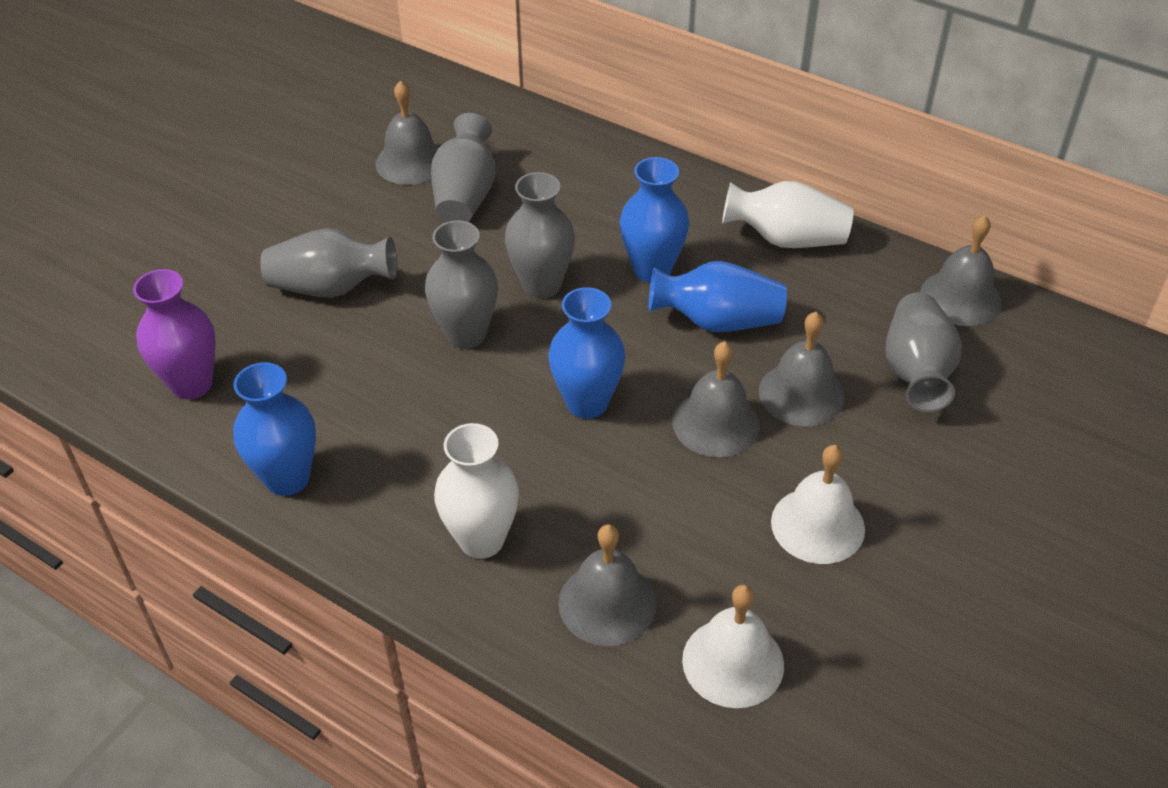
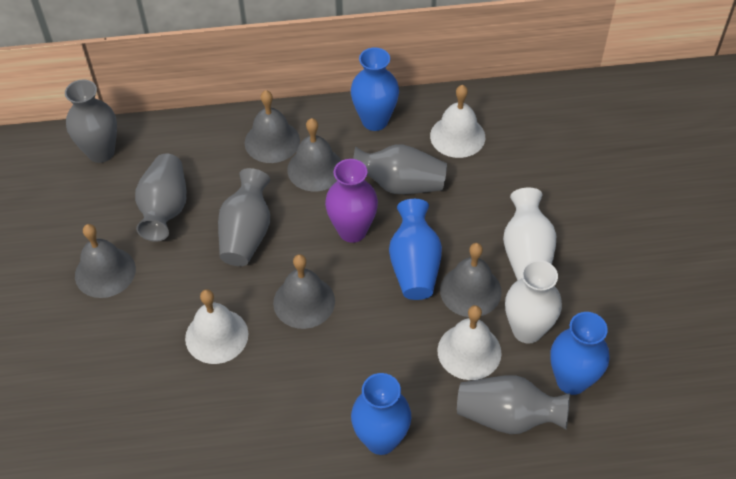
white bell: [682,585,784,708] [771,445,865,564] = 2 -> [185,289,248,364] [430,85,485,158] [437,305,502,380] = 3

